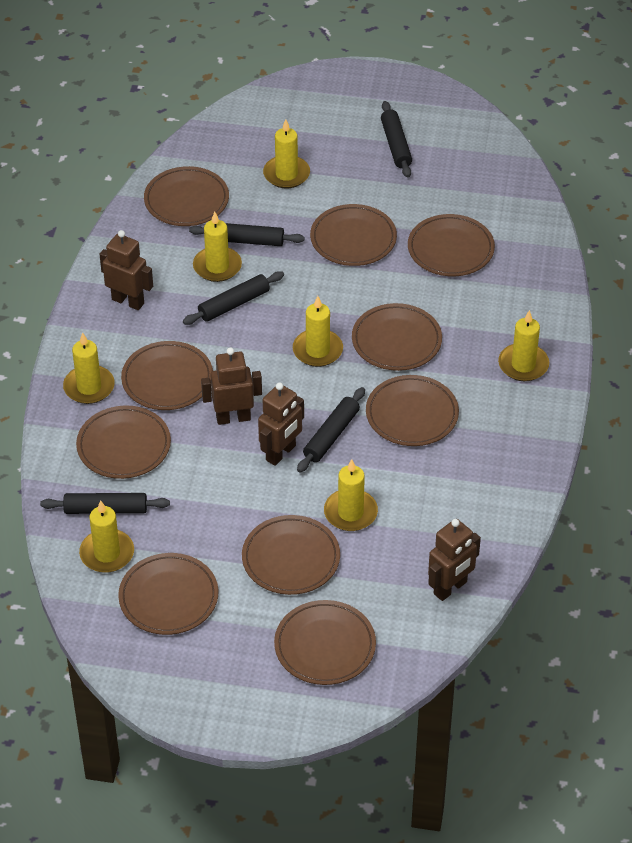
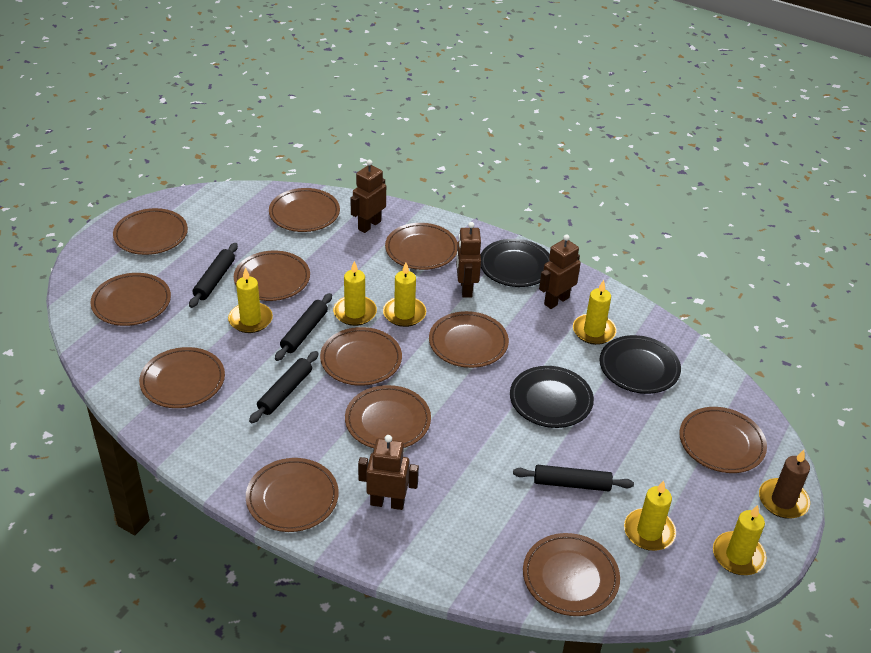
black plate: none = 0 -> [481,239,550,287] [510,366,594,428] [599,335,681,394] = 3
black rolling pin: [40,493,170,514] [183,271,284,325] [189,223,304,246] [297,387,365,473] [381,101,412,178] = 5 -> [189,243,238,308] [249,351,319,423] [275,293,332,361] [513,465,634,491] = 4
brown candle: none = 0 -> [759,450,810,519] = 1
brown plate: [76,406,171,479] [118,553,218,635] [121,341,213,410] [144,166,229,226] [242,515,340,595] [274,600,376,685] [310,204,397,266] [352,303,442,371] [366,375,459,446] [408,214,495,276] = 10 -> [91,273,171,326] [113,208,188,255] [139,347,225,408] [234,251,310,301] [246,458,339,532] [269,188,340,232] [320,327,402,386] [345,385,431,448] [385,223,458,270] [429,311,509,368] [523,533,620,616] [679,407,767,473] = 12
yellow candle: [63,333,115,404] [79,500,134,573] [193,212,242,282] [263,120,310,188] [293,296,343,367] [324,459,378,531] [498,310,549,381] = 7 -> [228,268,273,333] [333,261,377,326] [383,262,426,327] [573,280,617,345] [624,481,676,551] [713,505,766,575] = 6

